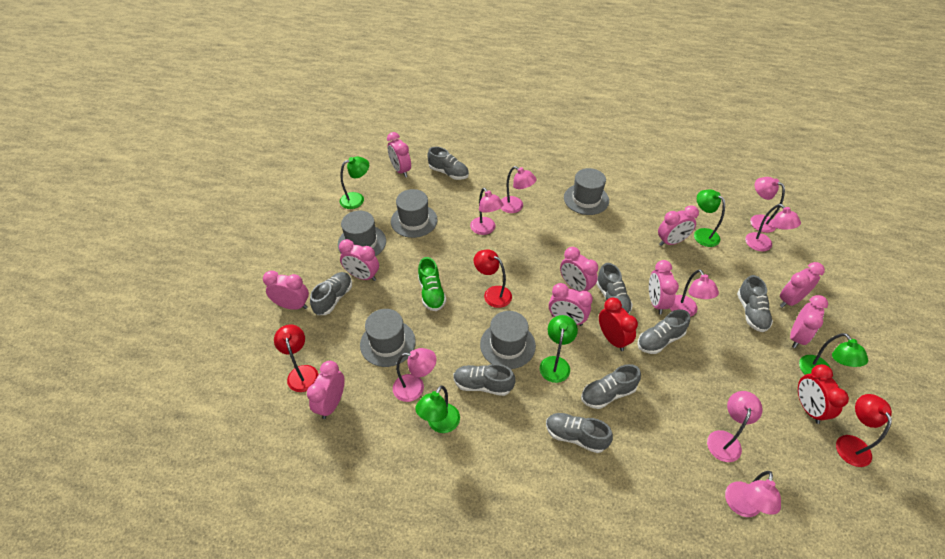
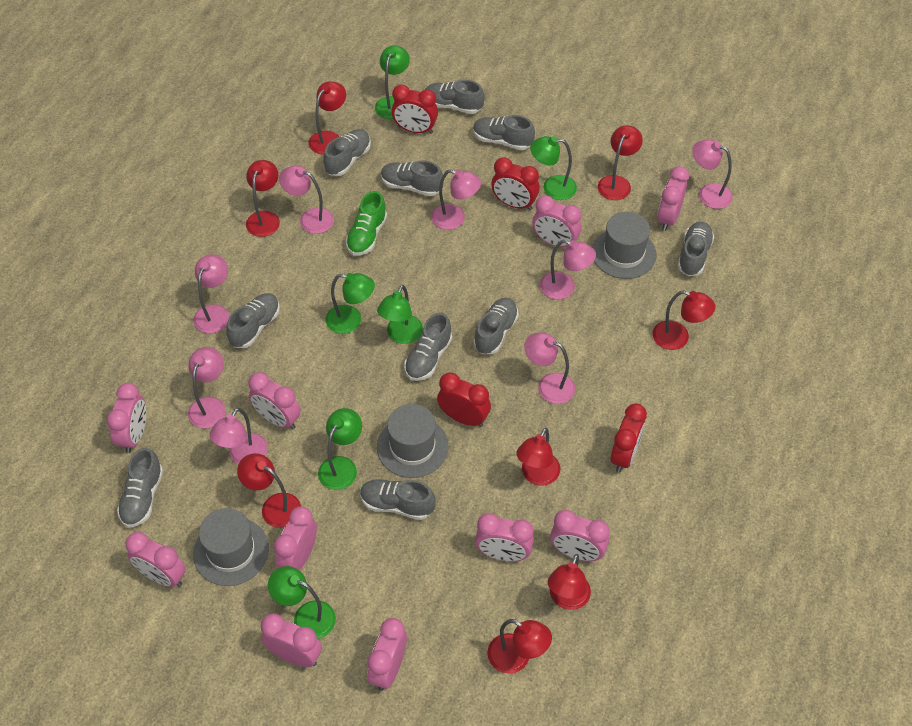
green lamp: [340,156,369,209] [415,386,460,433] [540,315,578,383] [694,189,725,247] [799,333,868,375] = 5 -> [268,566,336,639] [318,408,362,490] [325,273,375,334] [375,46,410,119] [377,285,423,344] [530,136,577,200] = 6
grey hat: [338,211,386,256] [360,309,416,367] [391,189,438,238] [480,311,536,369] [564,168,609,215] = 5 -> [193,508,269,586] [377,404,448,478] [592,212,657,279] = 3
grey shoe: [310,272,352,315] [427,147,469,180] [453,364,515,396] [546,413,613,453] [581,364,641,409] [596,263,633,314] [637,309,690,354] [737,275,773,332] = 8 -> [117,448,163,528] [226,293,280,348] [323,129,371,176] [360,479,436,520] [381,160,443,196] [404,312,452,381] [425,80,484,114] [473,115,535,150] [473,298,519,354] [678,222,714,276] = 10
red clock: [599,297,638,351] [798,364,849,424] = 2 -> [392,85,438,134] [437,372,491,427] [491,157,540,210] [610,404,647,472] = 4
red lamp: [274,324,318,392] [474,249,512,308] [836,394,892,467] = 3 -> [237,453,301,528] [246,160,280,237] [309,81,346,155] [488,619,552,674] [516,428,560,486] [548,554,591,610] [598,125,643,200] [653,291,715,350] = 8

